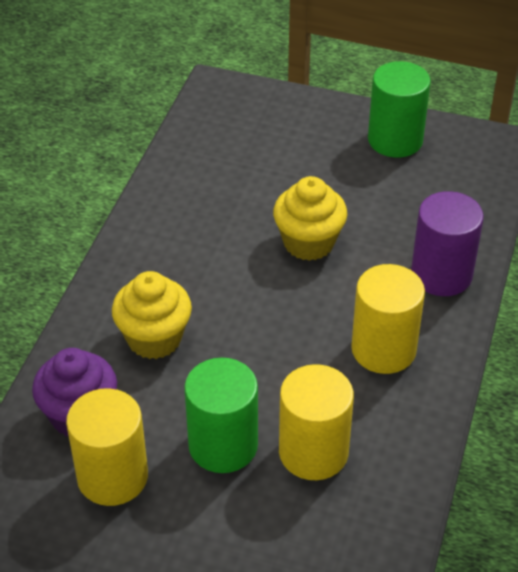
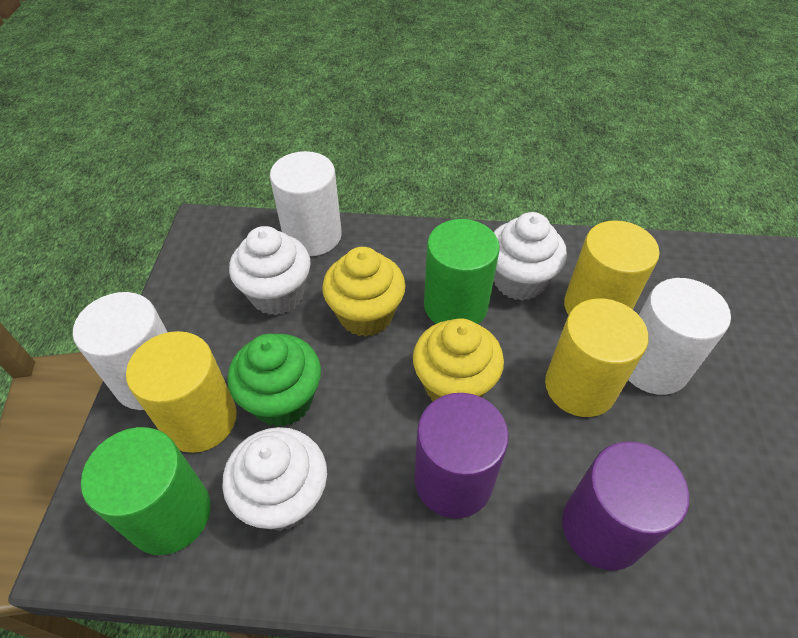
green cupcake: none = 0 -> [227,334,321,427] = 1
purple cupcake: [32,348,117,437] = 1 -> none = 0
purple cylinder: [411,191,484,296] = 1 -> [415,393,509,518] [562,442,689,571] = 2
white cupcake: none = 0 -> [222,427,327,531] [229,226,311,315] [494,212,567,301] = 3
white cylinder: none = 0 -> [73,292,167,410] [270,151,342,256] [628,278,731,395] = 3

